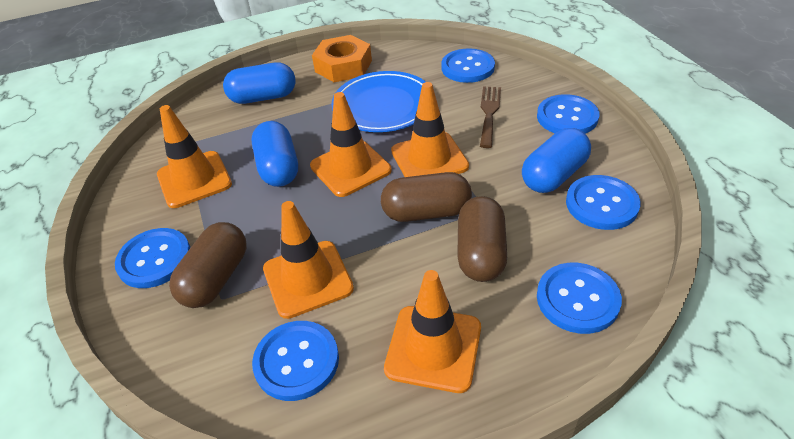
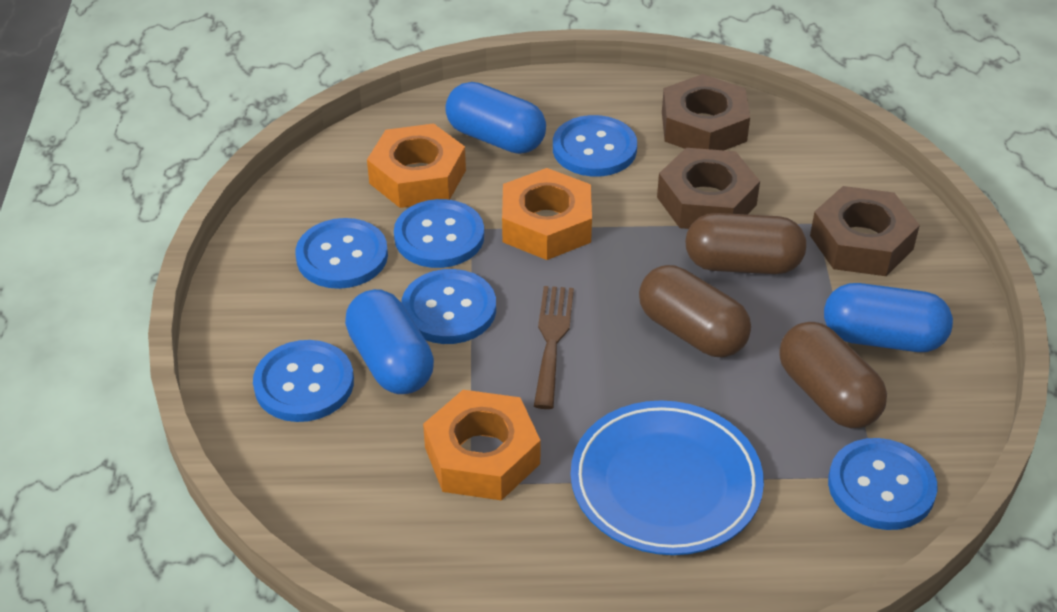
brown nut: none = 0 -> [657,148,760,229] [662,74,750,150] [810,186,920,276] = 3
orange nut: [312,35,372,82] = 1 -> [367,123,466,208] [423,390,541,500] [502,168,592,260] = 3
orange traffic cone: [157,105,232,208] [263,201,354,319] [310,92,392,197] [384,270,481,393] [391,82,469,177] = 5 -> none = 0

